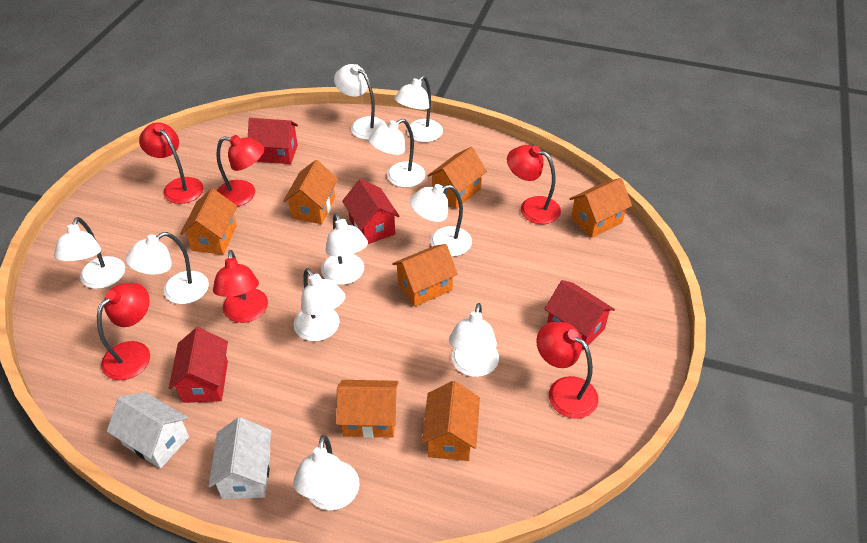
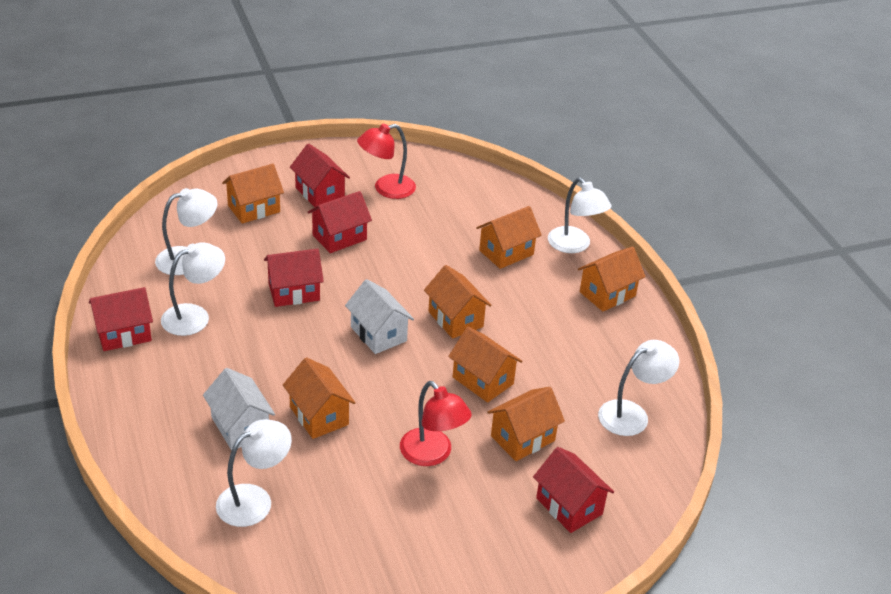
red house: [169,327,228,403] [248,118,298,164] [342,179,400,244] [545,280,615,350] = 4 -> [89,287,153,351] [264,248,324,307] [290,143,350,207] [308,191,372,253] [533,447,614,533] = 5
red lamp: [97,283,150,380] [139,122,204,204] [213,250,268,323] [216,135,264,206] [507,145,561,224] [536,322,598,419] = 6 -> [357,124,416,199] [400,381,472,466] = 2
white lamp: [54,217,125,289] [125,232,209,304] [293,435,359,510] [294,268,346,341] [321,213,368,285] [334,64,387,140] [368,119,425,188] [394,76,443,142] [410,184,472,257] [449,303,499,377] = 10 -> [155,188,217,275] [161,242,225,336] [216,419,292,527] [548,178,611,253] [598,340,680,436] = 5

